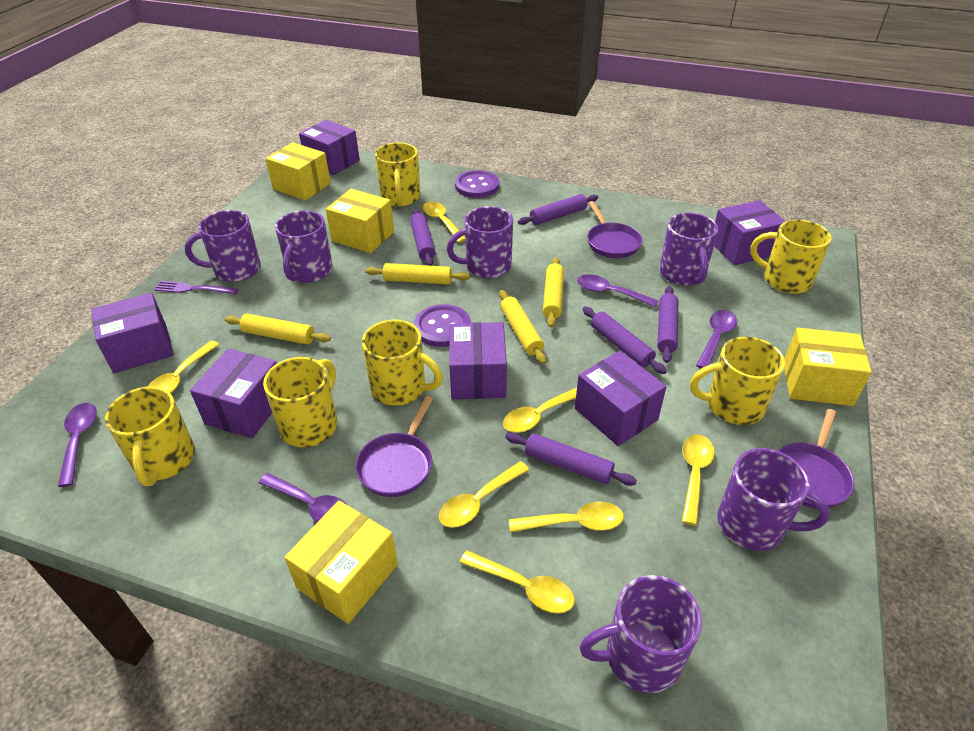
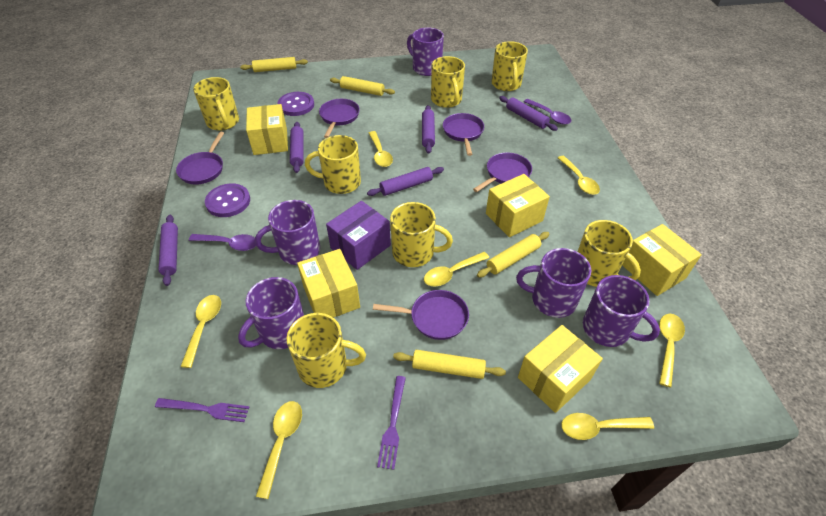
purple box: [91,293,174,373] [190,348,277,438] [299,120,360,175] [449,322,507,399] [575,351,666,446] [714,200,786,265] = 6 -> [326,201,391,270] = 1
purple fork: [154,281,239,295] = 1 -> [155,398,249,422] [377,376,406,470] = 2
purple mug: [185,210,261,282] [275,210,333,283] [447,206,513,278] [580,575,702,693] [660,212,719,286] [717,448,830,551] = 6 -> [238,277,304,349] [255,200,320,265] [407,27,444,76] [516,248,591,318] [583,275,660,347] = 5
purple pan: [355,396,433,497] [587,201,643,258] [778,409,854,509] = 3 -> [176,132,224,185] [319,99,360,138] [373,290,469,340] [443,113,484,156] [473,153,532,192] = 5
purple spoon: [58,403,97,487] [258,473,347,522] [577,274,659,308] [696,310,737,369] = 4 -> [189,234,256,251] [524,99,571,124] = 2
yellow box: [265,142,331,201] [284,500,398,624] [326,189,394,253] [784,328,872,406] = 4 -> [246,104,288,155] [297,249,360,318] [486,174,550,237] [518,325,603,413] [622,224,702,296] = 5
yellow mug: [105,386,195,486] [263,357,337,447] [362,320,443,406] [375,142,421,206] [690,336,785,425] [750,219,832,294] = 6 -> [193,77,239,131] [286,313,366,388] [305,135,361,194] [390,202,453,267] [431,56,465,108] [491,41,528,91] [577,220,641,287] = 7

